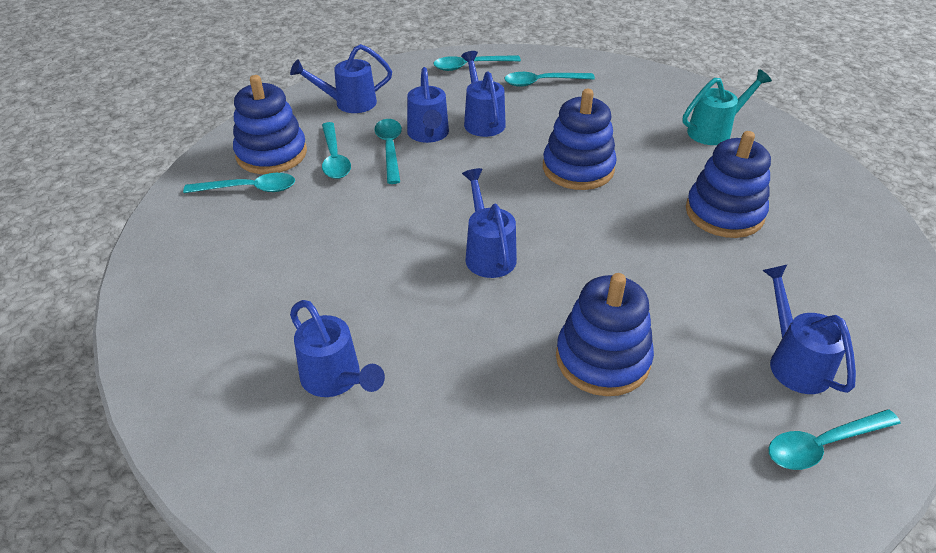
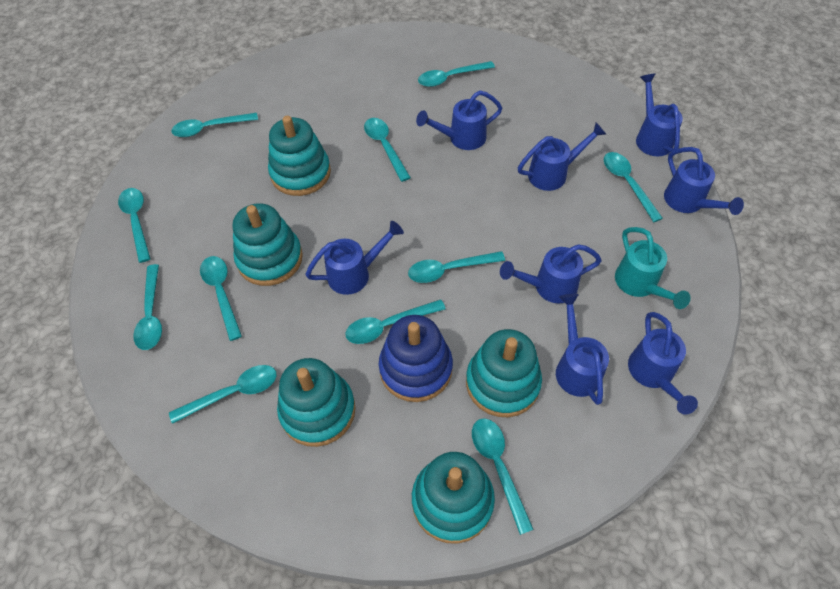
blue stacking toy: [233,75,307,174] [543,89,617,190] [556,273,654,396] [686,131,771,238] = 4 -> [379,315,453,402] = 1
blue watering can: [290,44,392,113] [290,300,385,397] [407,67,449,143] [461,51,506,137] [462,168,517,278] [762,265,856,394] = 6 -> [305,221,404,295] [416,90,502,150] [500,244,602,304] [518,123,606,191] [556,294,609,405] [628,312,698,415] [636,73,683,156] [664,147,744,215] = 8
turquoise spoon: [183,173,295,193] [322,122,351,179] [375,119,402,184] [433,55,521,71] [504,72,595,87] [768,409,901,470] = 6 -> [118,188,151,263] [133,264,162,350] [169,365,277,424] [171,113,258,137] [200,256,242,341] [345,300,446,344] [364,118,411,182] [408,251,505,283] [418,61,495,87] [472,418,534,535] [604,152,663,222] = 11
turquoise stacking toy: none = 0 -> [233,203,303,286] [268,116,331,196] [277,358,356,447] [412,452,495,544] [466,329,542,417] = 5

